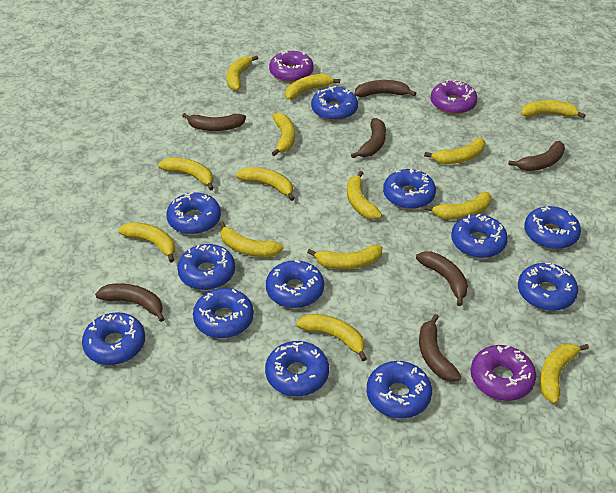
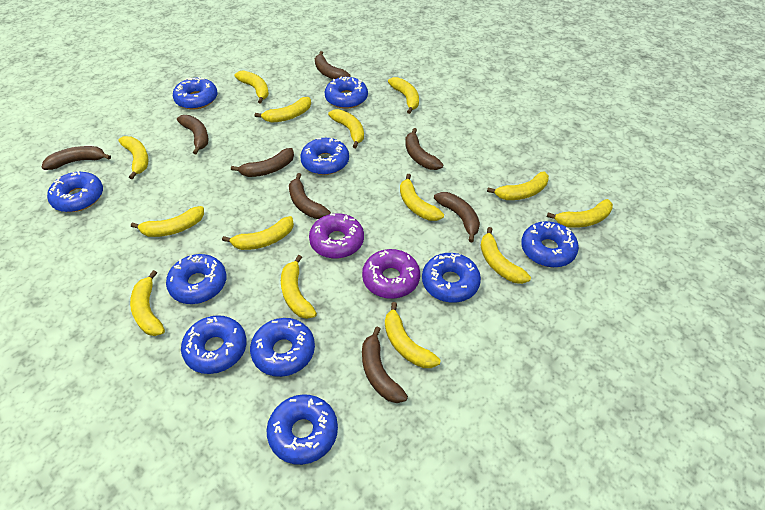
blue donut: [82,312,145,365] [166,192,221,234] [177,244,235,290] [193,288,254,338] [265,341,329,396] [266,260,324,308] [311,86,358,121] [367,361,432,418] [383,169,436,209] [451,214,508,258] [518,263,578,311] [524,206,581,249] = 12 -> [47,171,103,212] [166,254,227,304] [173,77,217,110] [181,315,247,374] [250,318,315,377] [267,394,338,465] [300,138,349,175] [325,77,368,109] [422,253,481,303] [521,221,579,267] = 10
brown banana: [95,284,164,322] [182,113,246,131] [351,118,386,158] [354,80,416,97] [416,251,468,306] [419,314,461,382] [508,141,565,171] = 7 -> [41,146,111,170] [177,115,208,154] [231,148,294,177] [289,173,331,219] [315,51,351,79] [362,327,408,403] [405,128,443,170] [434,192,480,242] = 8
purple donut: [269,51,314,82] [431,80,478,114] [471,345,536,401] = 3 -> [309,213,364,259] [362,249,420,299] = 2

